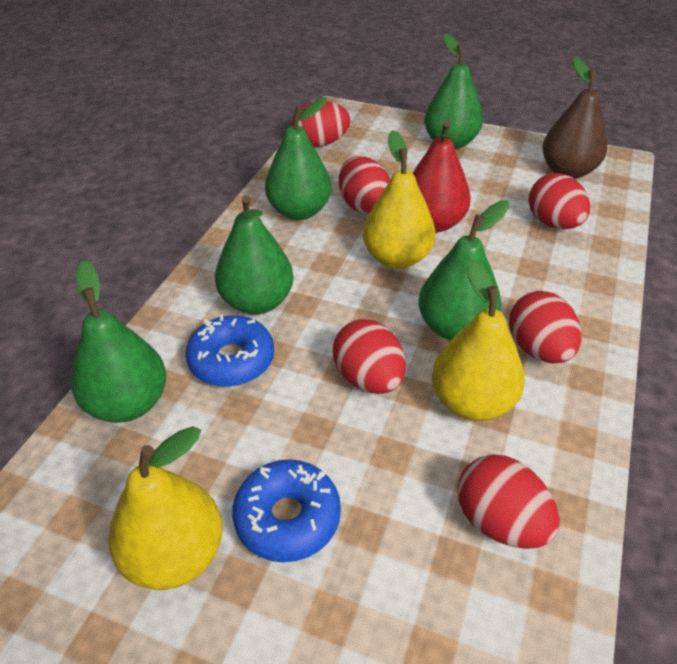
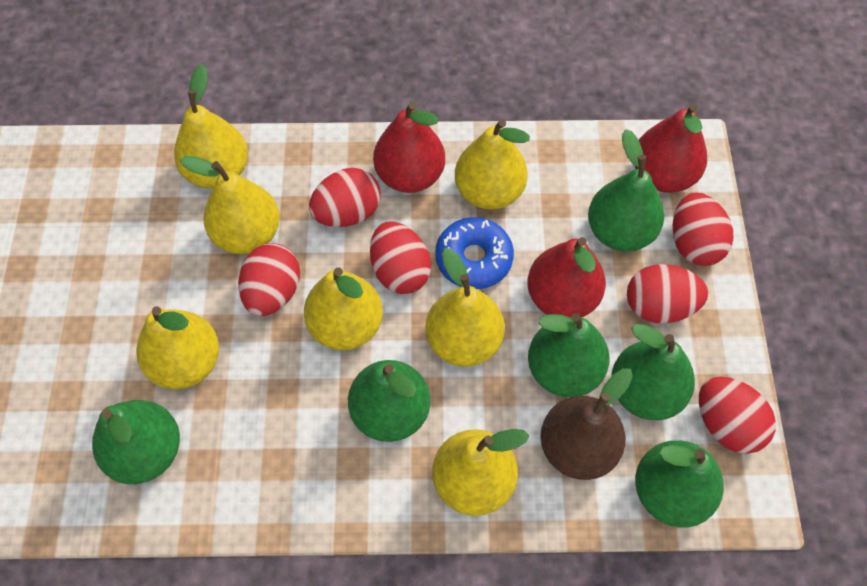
blue donut: [186,315,274,387] [232,459,341,562] = 2 -> [435,217,514,289] = 1
green pear: [71,260,166,423] [215,195,293,315] [265,97,331,220] [419,200,509,341] [424,33,483,149] = 5 -> [92,400,180,484] [348,360,430,442] [528,313,610,397] [588,129,664,252] [611,324,695,420] [635,441,724,528] = 6
red pear: [413,120,471,233] = 1 -> [373,102,445,193] [527,237,606,317] [635,103,707,193] = 3
yellow pear: [108,426,223,590] [363,130,436,269] [432,259,525,421] = 3 -> [136,306,219,389] [174,64,248,189] [180,156,280,254] [304,267,383,350] [425,248,505,367] [433,429,529,516] [455,119,530,210] = 7

